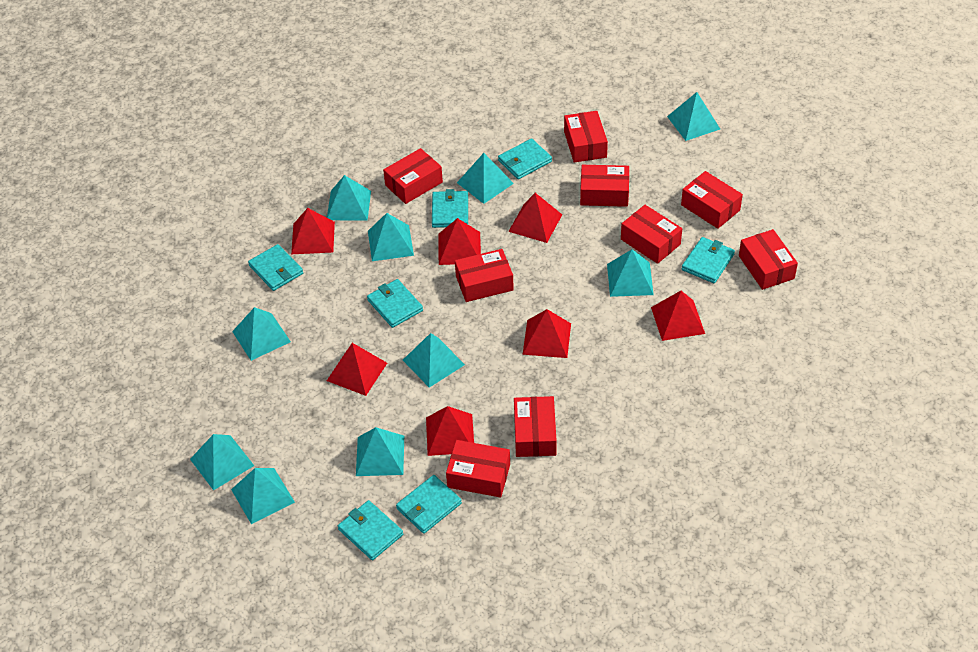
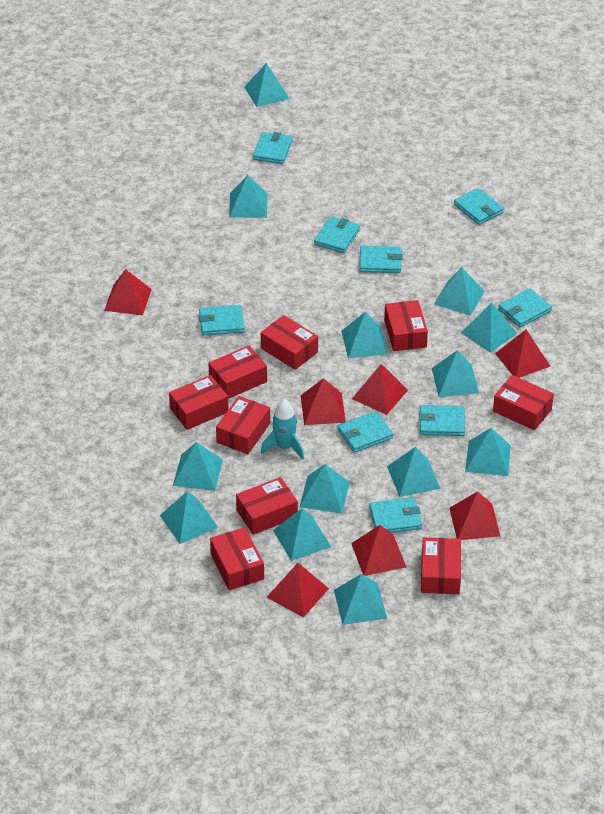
turquoise pyramid: [190,434,254,490] [231,468,295,524] [232,307,291,361] [327,175,371,221] [356,427,404,476] [368,213,414,261] [403,333,465,388] [457,153,514,204] [607,249,654,297] [667,92,720,141] = 10 -> [160,491,219,544] [173,442,223,491] [229,175,267,218] [244,63,289,107] [273,508,331,561] [299,464,350,514] [334,574,387,625] [341,312,388,358] [387,447,441,497] [431,350,479,397] [434,267,485,316] [461,303,517,353] [465,428,511,476] = 13
turquoise rocket: none = 0 -> [261,399,304,460] = 1
turquoise wallet: [248,244,303,291] [338,500,403,560] [367,279,423,328] [396,475,462,534] [432,189,468,228] [498,138,552,179] [682,237,735,283] = 7 -> [199,305,244,336] [253,132,293,164] [314,216,360,253] [337,411,393,453] [359,246,403,273] [369,497,422,533] [419,405,465,436] [454,188,504,225] [498,288,552,327] = 9

